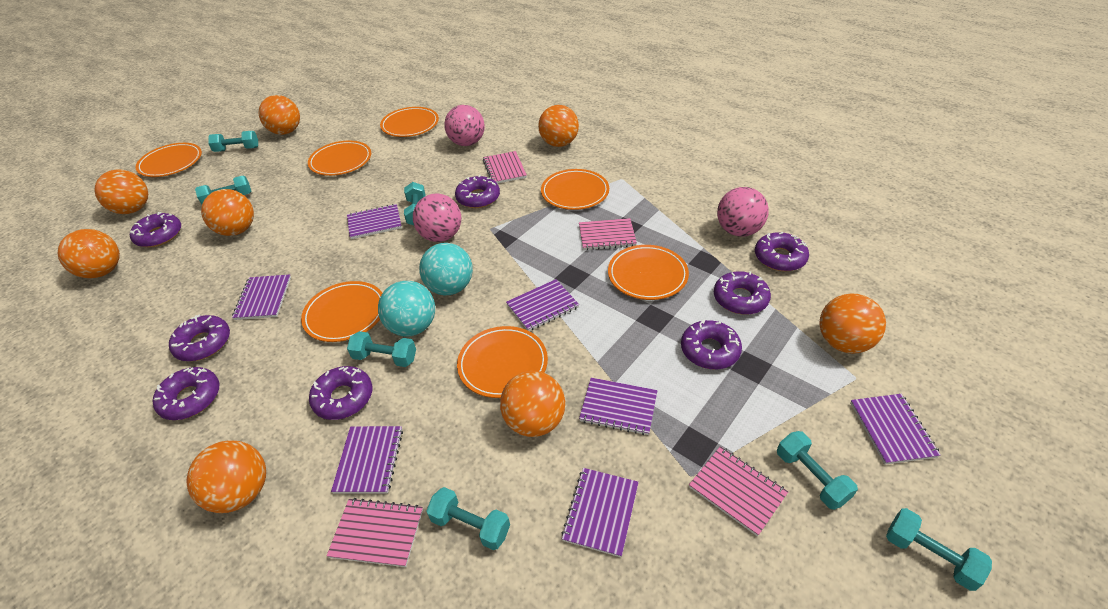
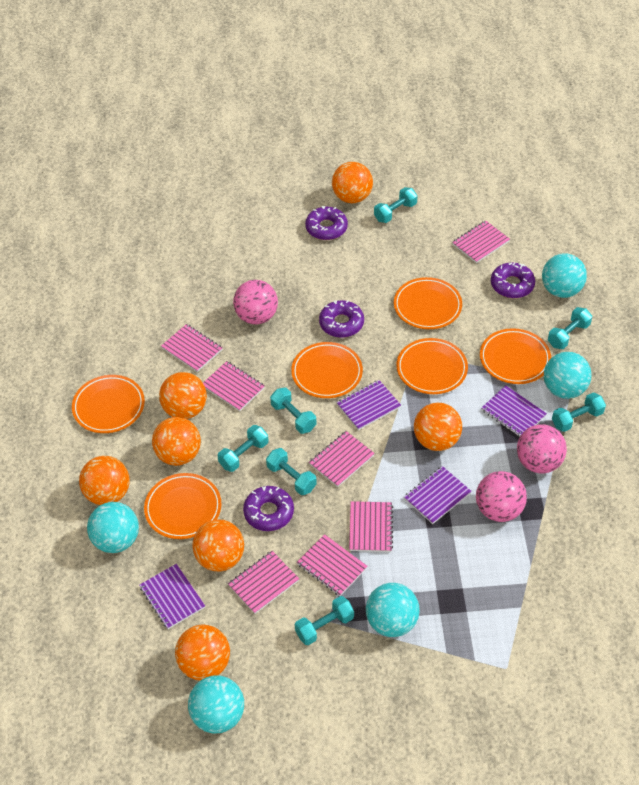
orange ball: [58,229,120,278] [94,170,148,214] [187,440,266,513] [201,189,254,236] [258,95,300,135] [500,371,565,437] [538,105,579,147] [819,294,886,353] = 8 -> [79,456,130,505] [152,417,201,466] [159,372,207,419] [175,624,230,680] [192,520,244,571] [332,162,373,203] [414,403,462,451] = 7
orange plate: [136,143,202,177] [301,281,382,342] [308,140,371,176] [380,107,439,137] [457,326,548,398] [541,169,609,210] [608,245,689,300] = 7 -> [72,375,145,433] [144,473,221,539] [291,342,363,398] [394,277,462,329] [396,338,468,394] [480,328,551,384] = 6
pink notebook: [327,498,423,567] [483,151,527,184] [579,218,637,250] [689,446,788,536] = 4 -> [161,324,223,372] [203,361,265,411] [228,551,299,614] [297,534,367,596] [309,431,375,487] [349,501,393,552] [452,220,510,263] = 7
purple donut: [130,212,181,247] [153,367,220,420] [169,315,230,361] [309,366,372,420] [455,175,500,208] [681,320,742,369] [714,271,771,315] [755,232,809,271] = 8 -> [243,486,294,531] [305,206,348,240] [319,300,364,338] [491,263,535,298] = 4
purple notebook: [232,274,291,320] [331,426,403,494] [347,204,402,239] [506,279,579,331] [562,468,639,557] [579,378,657,435] [850,394,941,465] = 7 -> [139,564,205,629] [337,380,401,430] [404,466,471,524] [482,385,547,437] = 4
turquoise ball: [378,281,435,336] [419,243,473,295] = 2 -> [87,502,139,553] [188,675,244,734] [366,583,420,637] [542,254,587,298] [544,352,592,399] = 5

